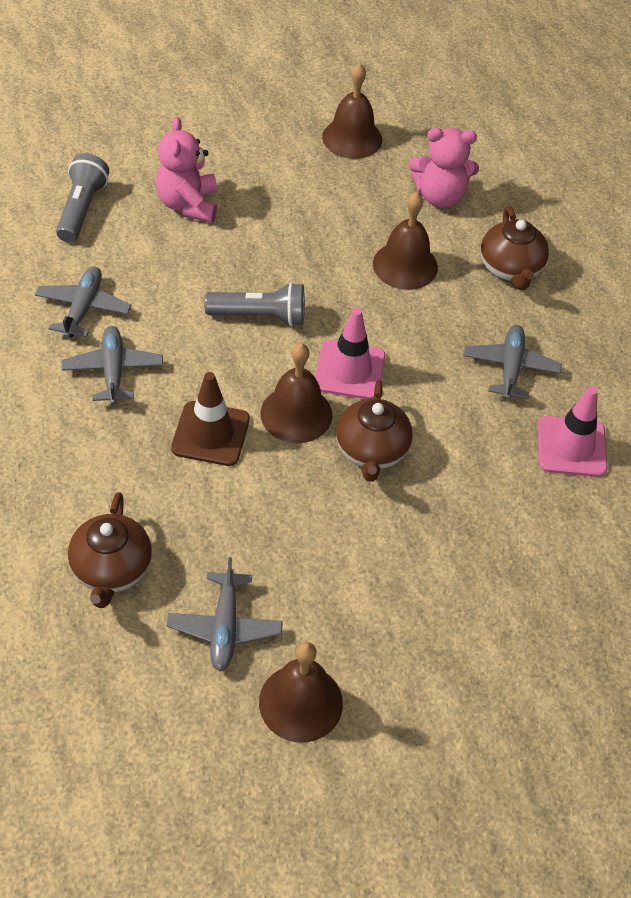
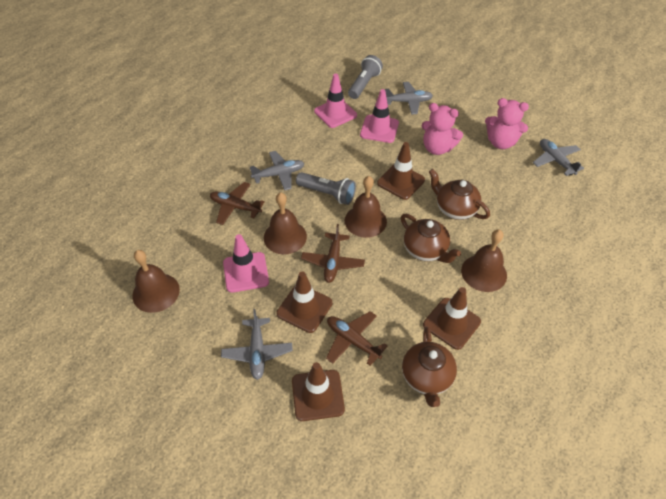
brown plane: none = 0 -> [210,182,265,225] [301,224,365,283] [326,311,388,366] = 3
brown traffic cone: [171,372,250,466] = 1 -> [277,272,333,333] [292,362,345,421] [377,142,425,200] [423,287,481,350] = 4
pink traffic cone: [315,308,385,399] [538,386,607,477] = 2 -> [223,234,269,293] [314,74,357,128] [360,89,399,143] = 3

